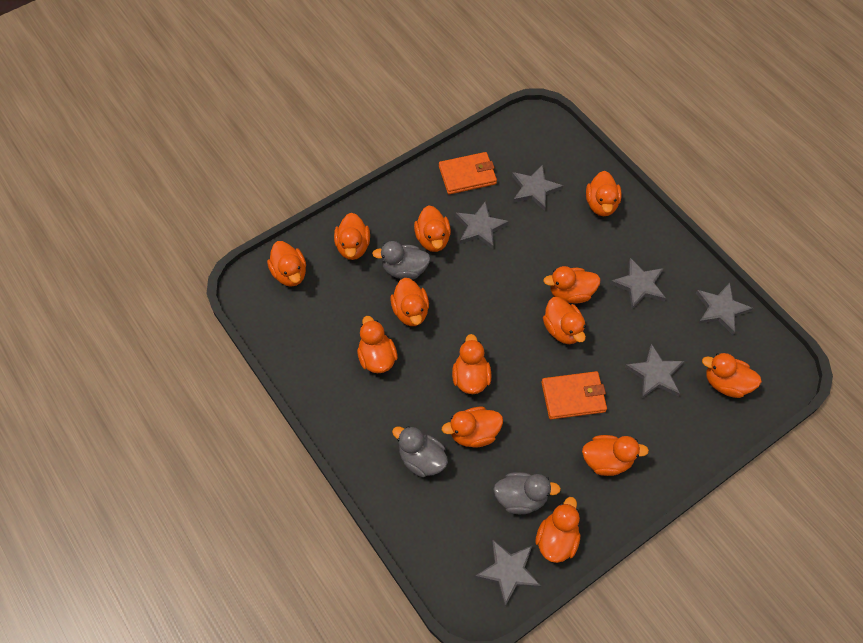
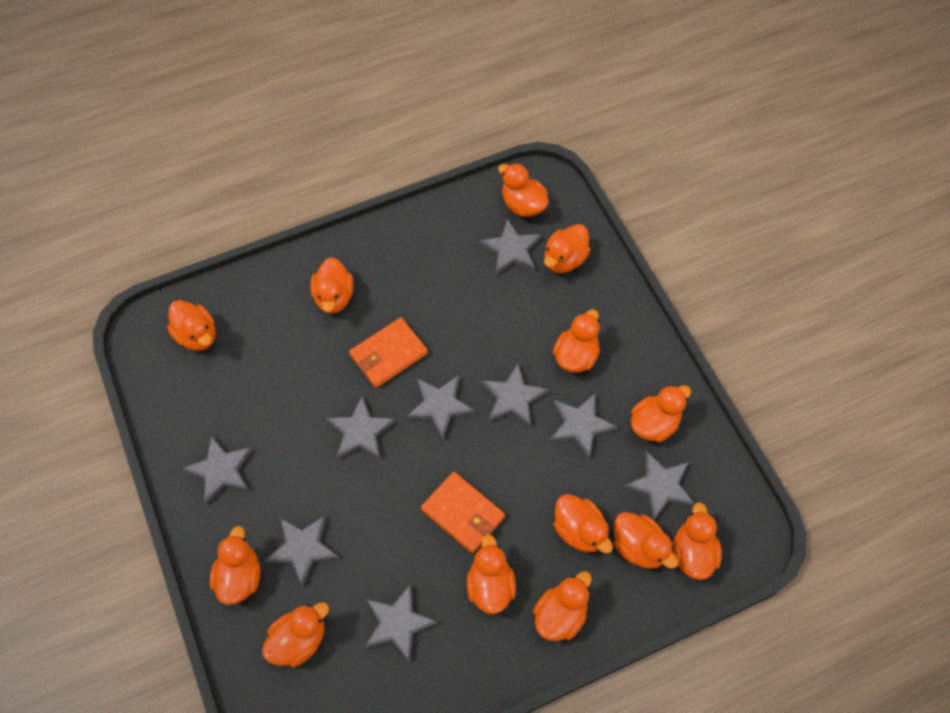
grey duck: [372,241,431,280] [392,426,448,477] [493,472,561,514] = 3 -> none = 0
grey star: [455,201,509,249] [475,539,541,606] [512,165,563,211] [610,258,666,309] [625,344,684,398] [696,283,753,335] = 6 -> [182,435,253,504] [265,515,340,587] [326,396,396,460] [365,584,438,662] [406,375,475,439] [479,219,541,274] [481,364,549,427] [550,393,618,459] [624,451,695,520] = 9

